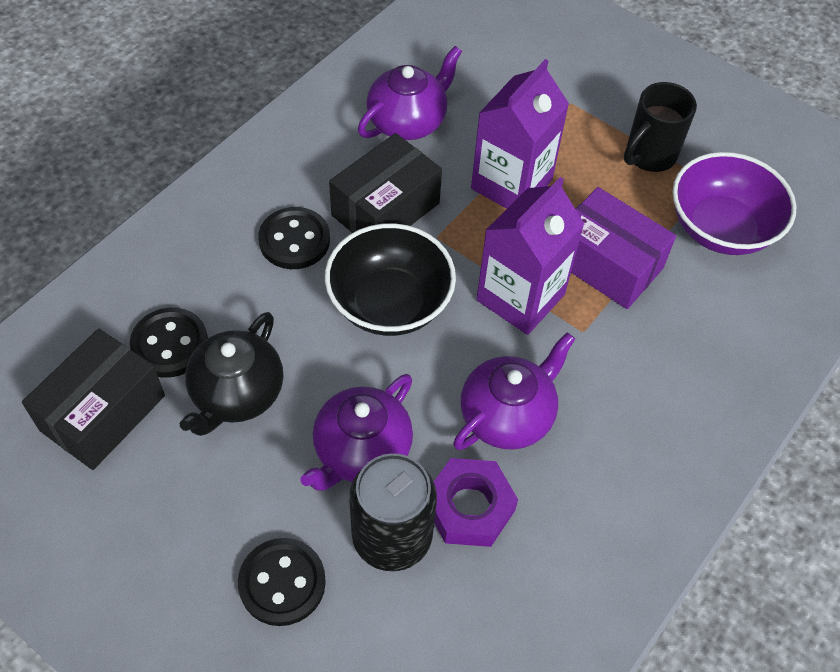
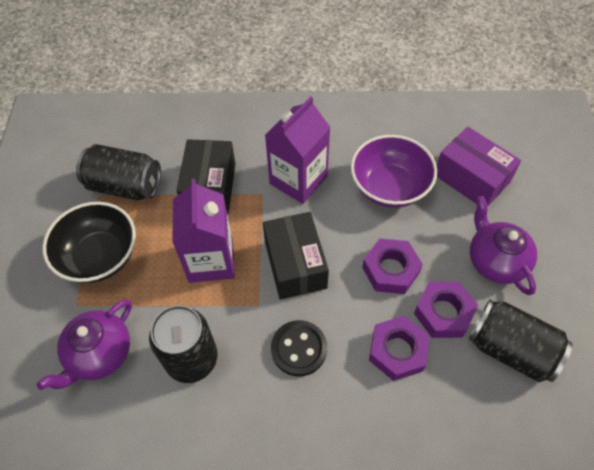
black button: [130,308,208,378] [238,538,326,626] [258,207,330,269] = 3 -> [271,320,327,376] = 1
black can: [349,453,437,571] = 1 -> [76,144,161,201] [149,305,217,383] [469,299,573,382] = 3
black mug: [624,82,697,172] = 1 -> none = 0
black teapot: [180,312,283,436] = 1 -> none = 0
purple nut: [434,458,518,547] = 1 -> [362,239,423,294] [369,316,430,381] [414,281,478,338] = 3
purple teapot: [300,374,413,491] [358,46,462,140] [453,332,575,450] = 3 -> [37,299,132,390] [470,196,537,295] = 2

